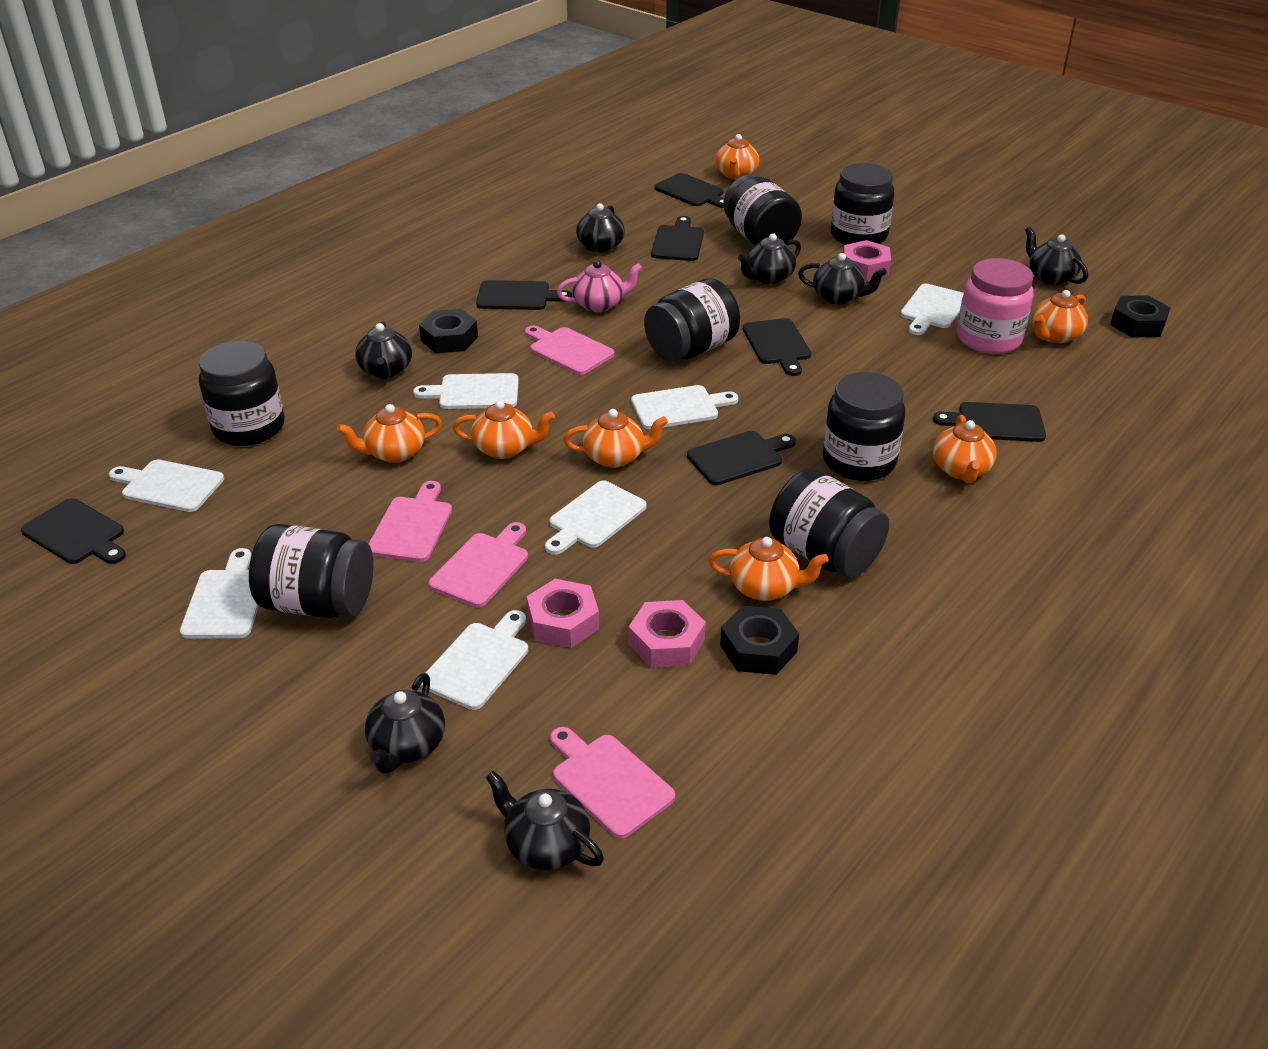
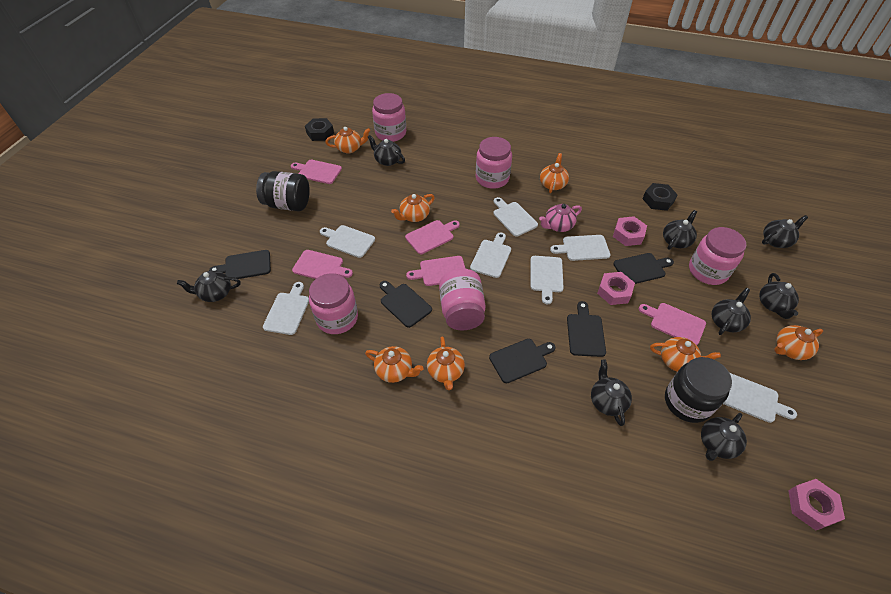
black cutting board: [21,498,126,564] [476,280,572,310] [651,216,704,261] [654,173,724,208] [687,431,796,485] [743,318,811,376] [933,402,1046,442] = 7 -> [209,250,271,279] [380,281,432,328] [489,339,556,383] [567,301,606,357] [613,253,674,284] = 5
black jar: [199,341,285,446] [249,524,373,618] [644,278,740,362] [723,174,802,246] [769,469,889,578] [823,372,905,481] [831,163,894,245] = 7 -> [256,171,310,211] [665,357,732,423] = 2
black nut: [419,309,478,353] [720,606,799,675] [1110,295,1170,338] = 3 -> [305,118,334,141] [643,183,678,211] = 2
black teapot: [355,321,412,379] [365,673,445,774] [485,771,604,870] [576,203,625,252] [738,233,801,284] [798,253,887,305] [1025,227,1088,285] = 7 -> [177,271,241,302] [368,135,405,166] [591,359,632,426] [663,210,697,250] [701,413,747,461] [712,288,751,335] [759,273,799,319] [762,215,808,248] = 8
pink cutting board: [368,481,452,562] [429,522,528,607] [525,326,614,375] [550,727,675,839] = 4 -> [291,160,342,184] [292,250,353,279] [405,220,460,254] [406,256,466,286] [639,303,706,345] = 5
pink jar: [957,258,1034,354] = 1 -> [309,273,358,334] [372,93,406,142] [439,269,486,331] [476,137,512,189] [689,227,746,285] = 5

